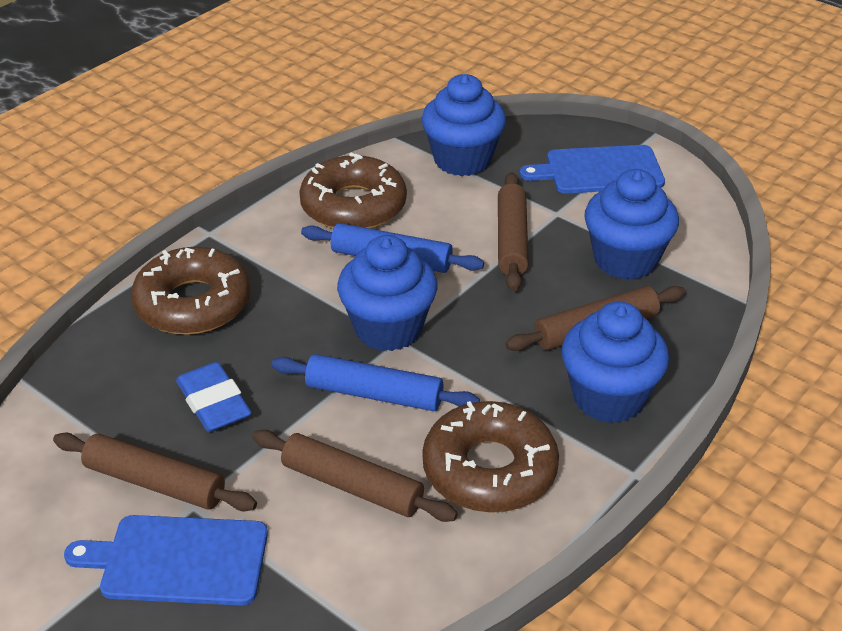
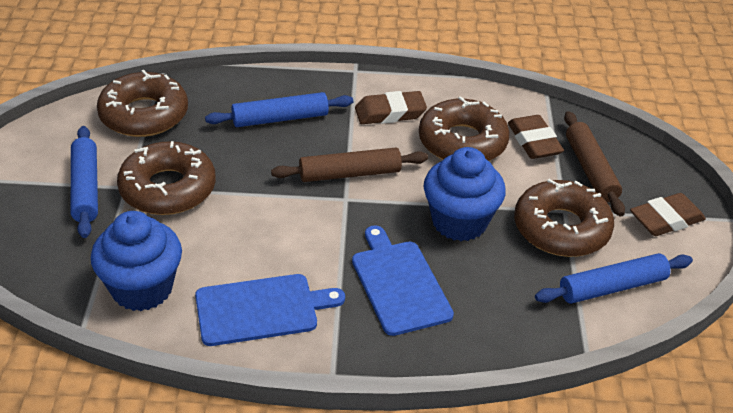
blue cupcake: [337,235,438,351] [422,74,506,176] [562,301,669,423] [584,169,679,280] = 4 -> [91,211,182,311] [424,147,506,241] = 2
blue eraser: [176,362,252,432] = 1 -> none = 0
blue rolling pin: [271,354,480,411] [301,223,484,273] = 2 -> [71,126,98,238] [205,92,353,127] [535,253,693,304] = 3
brown donut: [131,247,251,335] [299,153,407,229] [422,401,559,513] = 3 -> [97,70,188,137] [117,141,216,215] [419,96,510,161] [514,179,614,257] = 4
brown eraser: none = 0 -> [355,91,427,124] [508,115,564,159] [630,193,706,236] = 3
brown rolling pin: [53,432,257,511] [252,430,458,522] [498,172,529,291] [505,286,686,351] = 4 -> [271,148,428,182] [564,111,625,217] = 2

